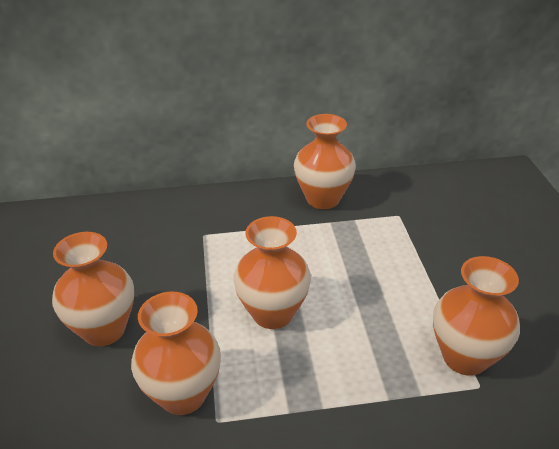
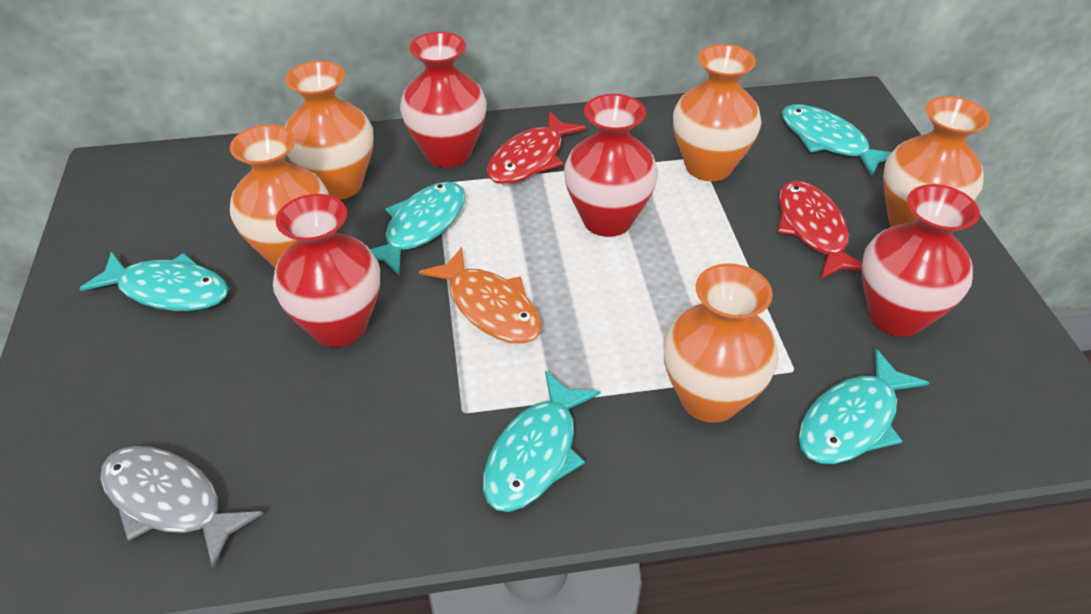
grey fish: none = 0 -> [100,446,263,568] = 1
orange fish: none = 0 -> [419,247,541,344] = 1
red fish: none = 0 -> [487,111,586,184] [778,181,862,279] = 2
red vase: none = 0 -> [273,194,380,347] [400,32,487,168] [564,94,658,237] [861,184,980,337] = 4
turquoise fish: none = 0 -> [79,252,229,311] [370,181,465,276] [483,371,601,512] [782,104,892,176] [798,349,929,464] = 5

